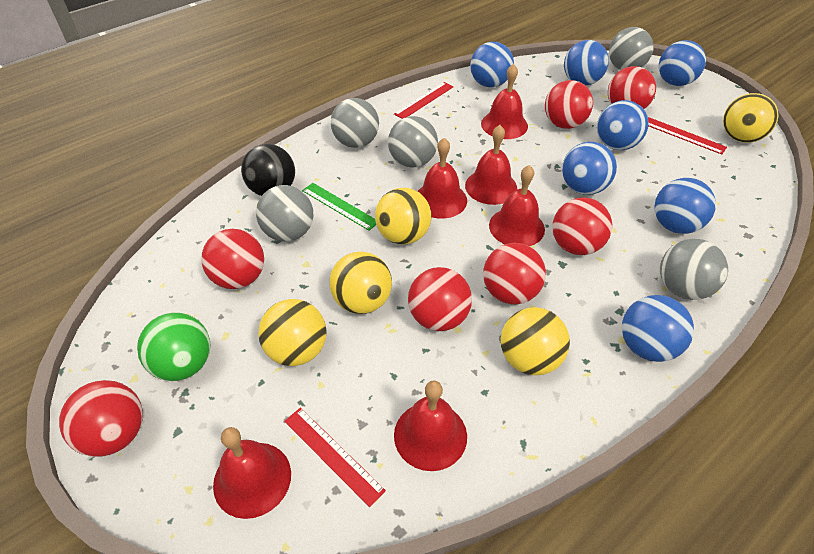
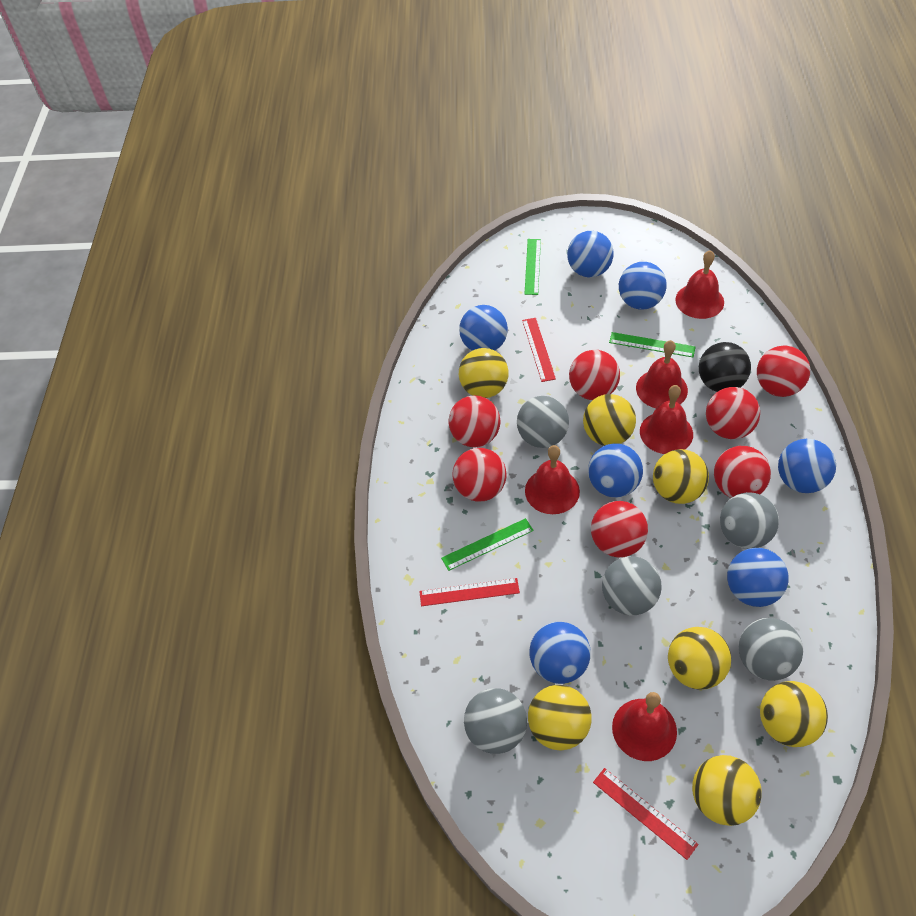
green ball: [137,313,211,381] = 1 -> none = 0
green ruler: [302,183,376,231] = 1 -> [441,518,534,571] [525,239,541,295] [609,332,696,357] = 3
red bell: [213,427,291,519] [394,380,467,471] [417,138,467,219] [465,125,517,205] [481,64,528,139] [489,165,545,246] = 6 -> [525,445,580,514] [612,692,677,761] [636,340,688,408] [640,385,693,454] [675,250,724,319] = 5
yellow ball: [258,299,327,366] [329,252,392,314] [375,188,432,244] [501,307,570,375] [723,93,778,143] = 5 -> [459,348,509,398] [528,685,592,750] [583,394,636,446] [653,449,709,504] [668,627,731,690] [692,755,762,826] [760,681,828,747] = 7

